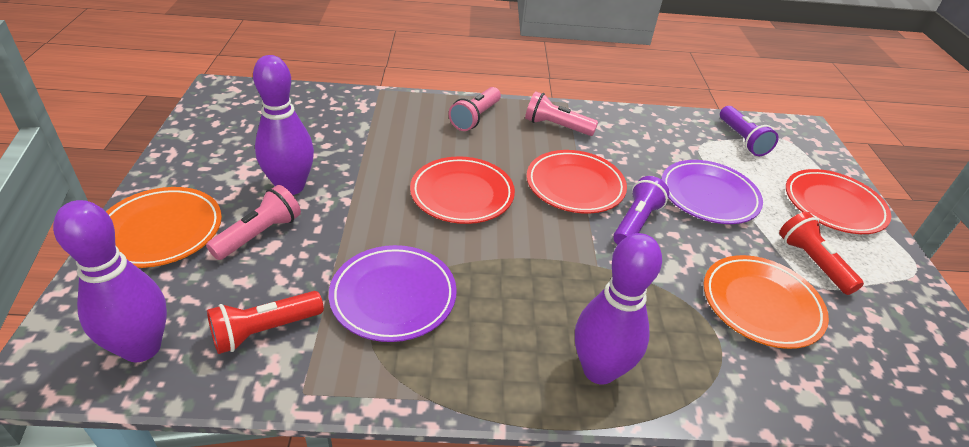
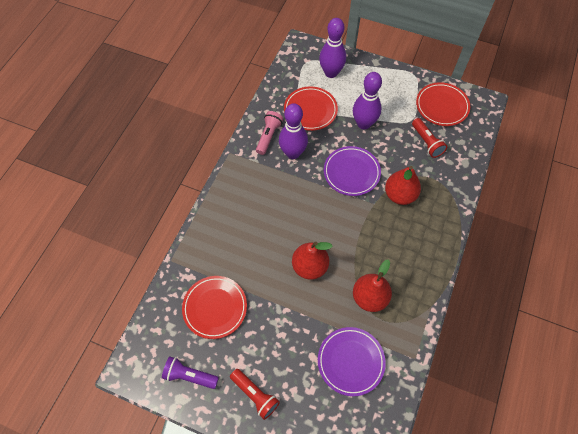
orange plate: [106,187,222,268] [703,255,829,349] = 2 -> none = 0
pink flashlight: [206,185,301,260] [449,87,501,131] [525,91,598,136] = 3 -> [256,111,283,155] = 1
purple flashlight: [613,176,669,245] [720,106,779,156] = 2 -> [162,357,219,389] = 1
red pear: none = 0 -> [292,242,332,280] [353,259,392,312] [385,166,421,205] = 3

